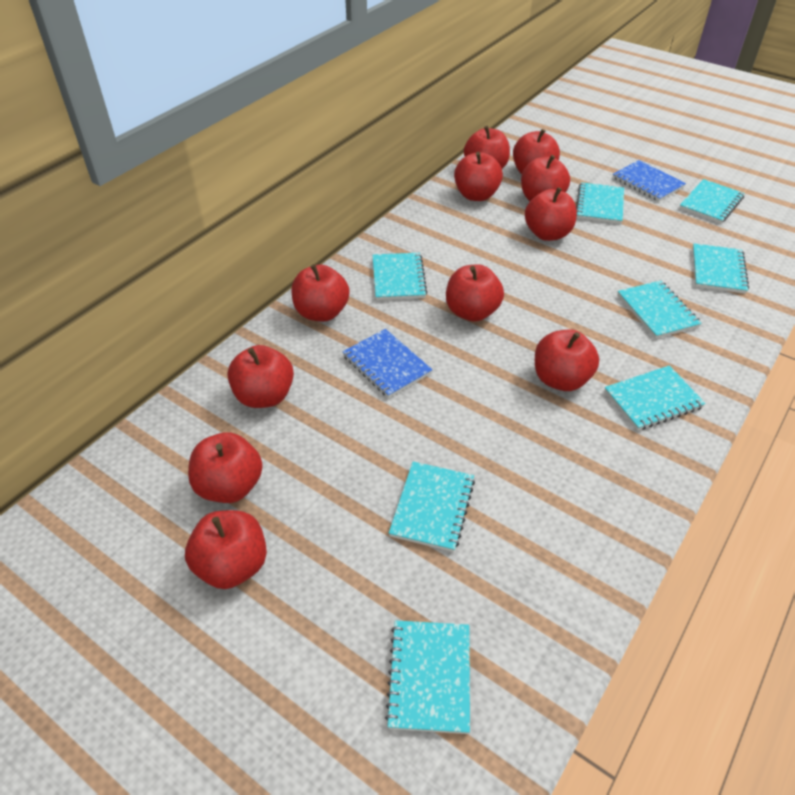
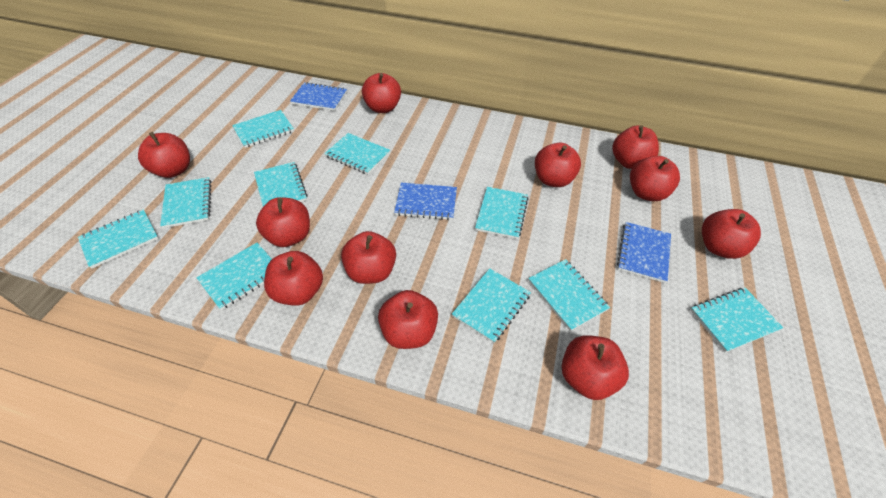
blue notebook: [342,329,432,398] [612,160,686,202] = 2 -> [290,82,347,111] [394,183,457,220] [617,222,671,283] = 3
turquoise notebook: [372,253,427,300] [385,620,470,734] [389,462,475,552] [576,182,624,224] [604,365,706,431] [618,280,702,339] [679,179,745,223] [692,243,749,294] = 8 -> [78,209,159,268] [160,177,211,228] [196,243,272,310] [232,110,294,148] [254,162,307,207] [325,133,390,174] [452,268,531,343] [475,187,528,239] [528,259,610,331] [690,288,783,352] = 10

